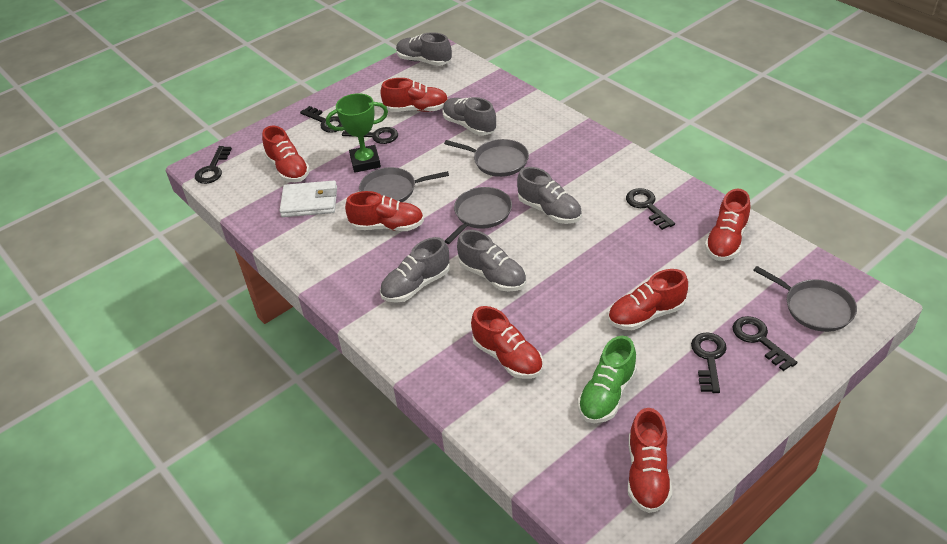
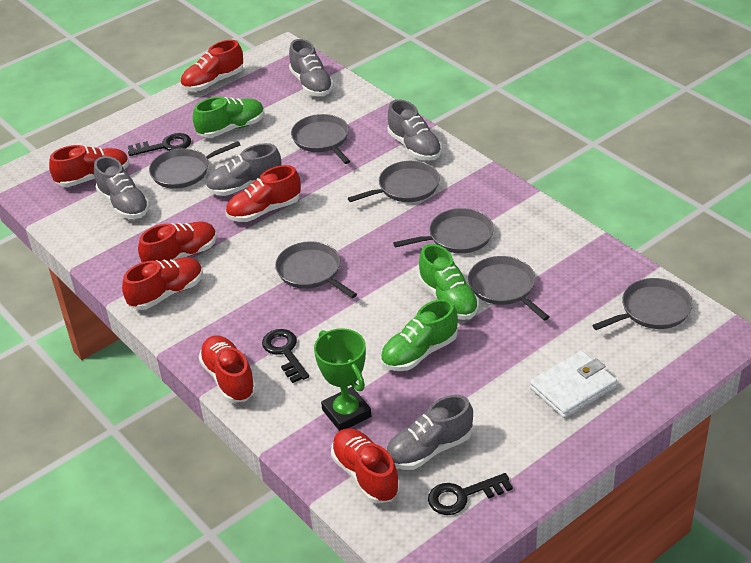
black key: [195,146,232,184] [300,106,343,133] [342,127,398,144] [626,188,675,230] [691,332,727,393] [733,316,797,371] = 6 -> [128,133,191,156] [262,329,309,383] [428,473,513,515] = 3
green shoe: [578,336,637,423] = 1 -> [193,97,265,138] [380,299,458,371] [418,244,479,320] = 3
grey pan: [359,167,449,202] [444,139,529,177] [445,187,512,244] [753,266,857,332] = 4 -> [149,141,240,189] [275,241,357,298] [291,114,350,164] [348,161,440,202] [393,208,494,253] [468,256,549,321] [592,278,693,330] = 7

